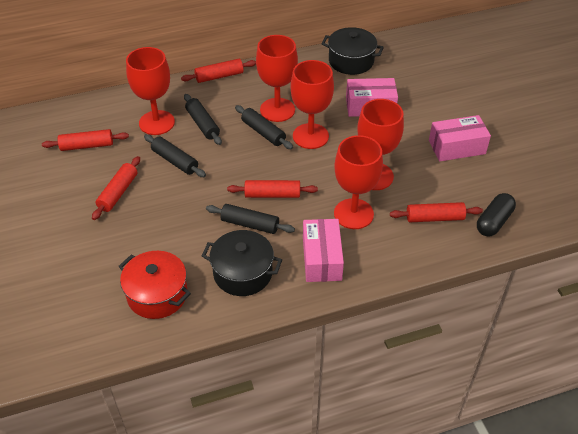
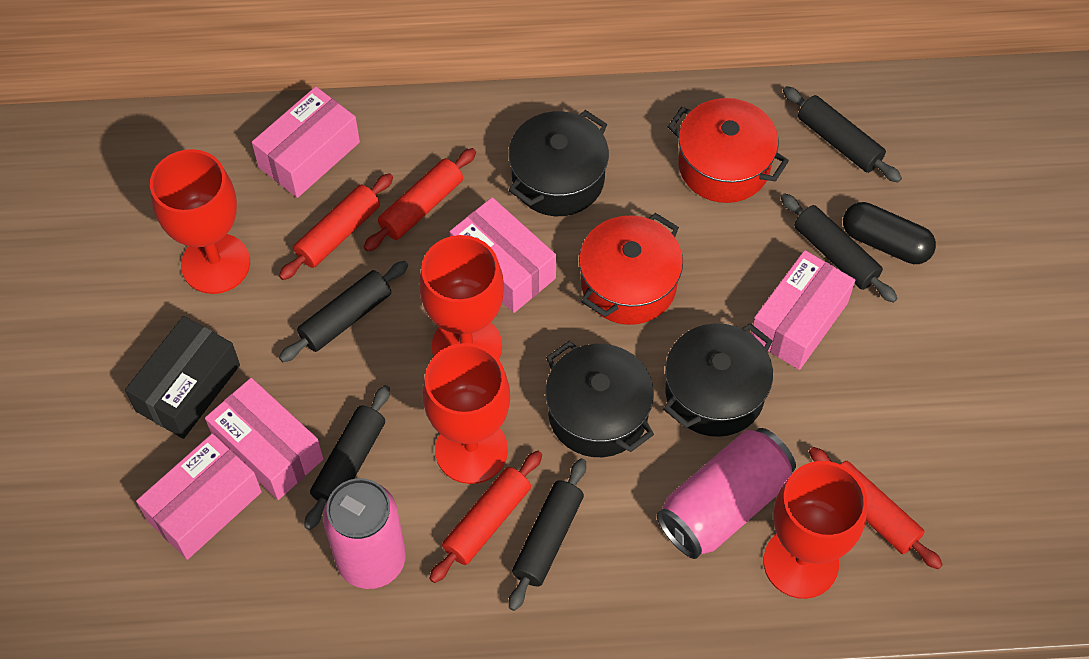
black box: none = 0 -> [125,316,240,439] = 1
black pot: [202,230,282,296] [321,27,384,75] = 2 -> [509,110,609,216] [545,341,654,457] [663,323,773,437] = 3
black rolling pin: [144,134,206,177] [184,94,222,145] [206,204,295,234] [235,105,293,150] = 4 -> [279,261,408,362] [304,385,390,530] [509,458,586,611] [781,193,897,303] [783,86,902,183] = 5
pink box: [303,219,344,282] [346,78,398,117] [429,115,491,162] = 3 -> [136,434,262,560] [205,378,323,500] [252,87,360,198] [449,197,556,313] [751,250,855,370] = 5
pink can: none = 0 -> [323,478,406,589] [657,428,796,559] = 2
red goblet: [126,47,175,135] [256,35,298,122] [291,60,334,149] [334,135,383,229] [357,99,404,190] = 5 -> [150,149,250,294] [419,235,504,359] [423,343,510,484] [763,461,867,599] = 4
red pot: [119,251,191,319] = 1 -> [579,213,683,325] [667,98,789,203] = 2
red rolling pin: [42,129,129,151] [92,156,140,220] [181,59,256,83] [227,180,318,198] [390,202,483,222] = 5 -> [279,173,393,280] [364,148,476,252] [429,451,542,583] [809,447,943,569] = 4

